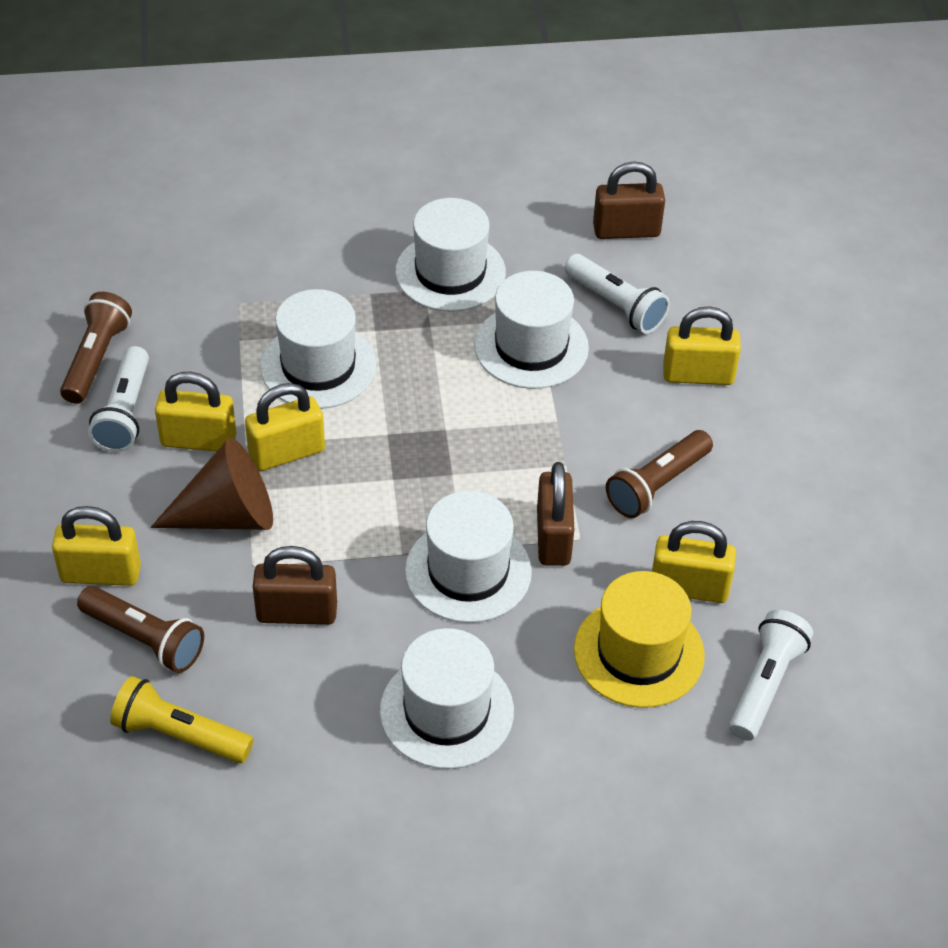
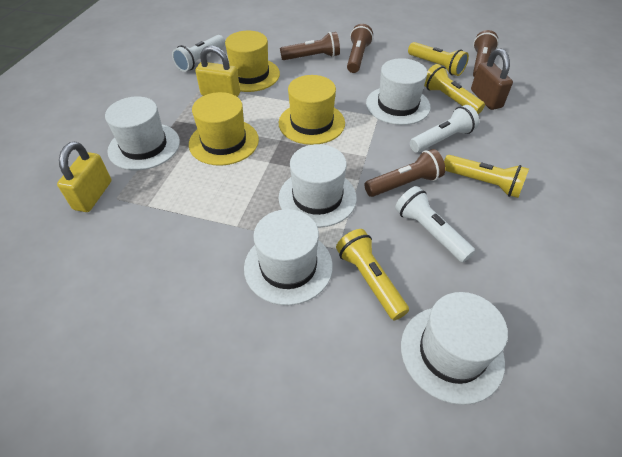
brown cone: [150,438,273,530] = 1 -> none = 0
brown flashlight: [60,292,132,404] [77,586,204,673] [606,430,713,518] = 3 -> [280,32,340,60] [347,24,373,73] [364,149,445,197] [473,30,499,77] = 4
brown padlock: [253,546,337,625] [537,462,574,566] [593,162,665,239] = 3 -> [471,48,513,110] = 1
yellow flashlight: [110,676,253,763] = 1 -> [336,229,409,320] [408,42,469,76] [424,64,485,114] [444,155,529,198] = 4
yellow hat: [574,571,705,708] = 1 -> [189,92,259,166] [225,31,280,92] [279,75,345,145] = 3
yellow padlock: [52,506,141,586] [155,372,237,452] [245,383,325,471] [652,521,736,603] [663,306,741,385] = 5 -> [57,142,112,212] [196,46,240,97] = 2

